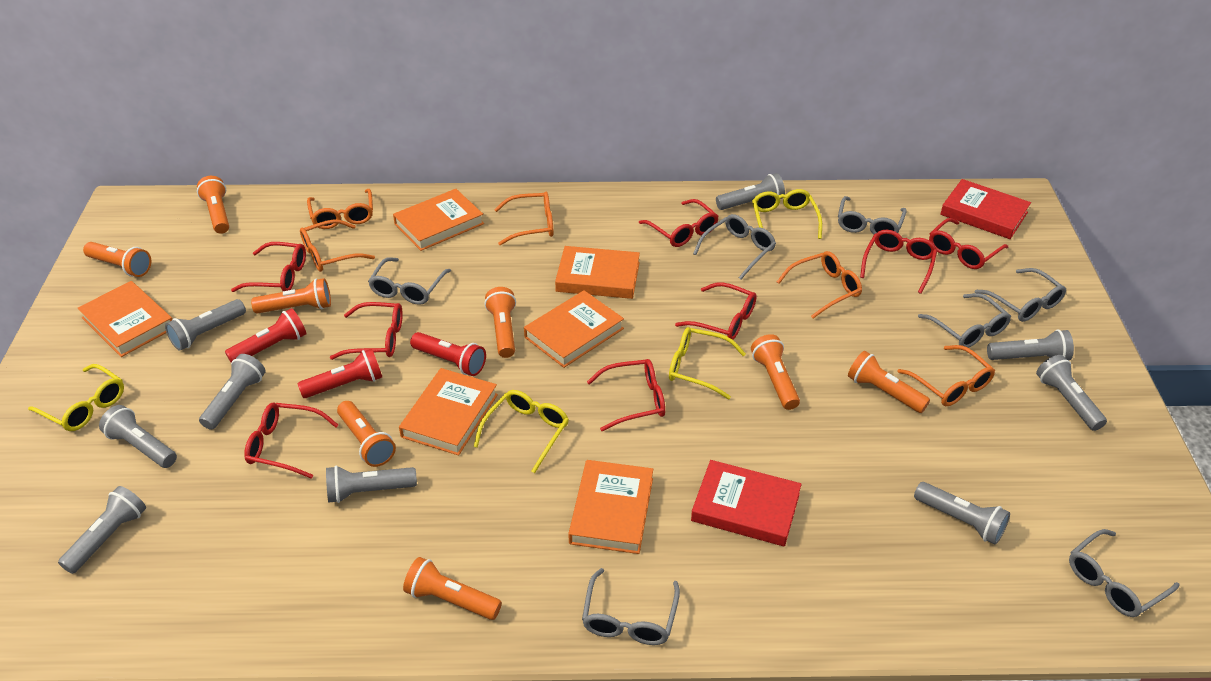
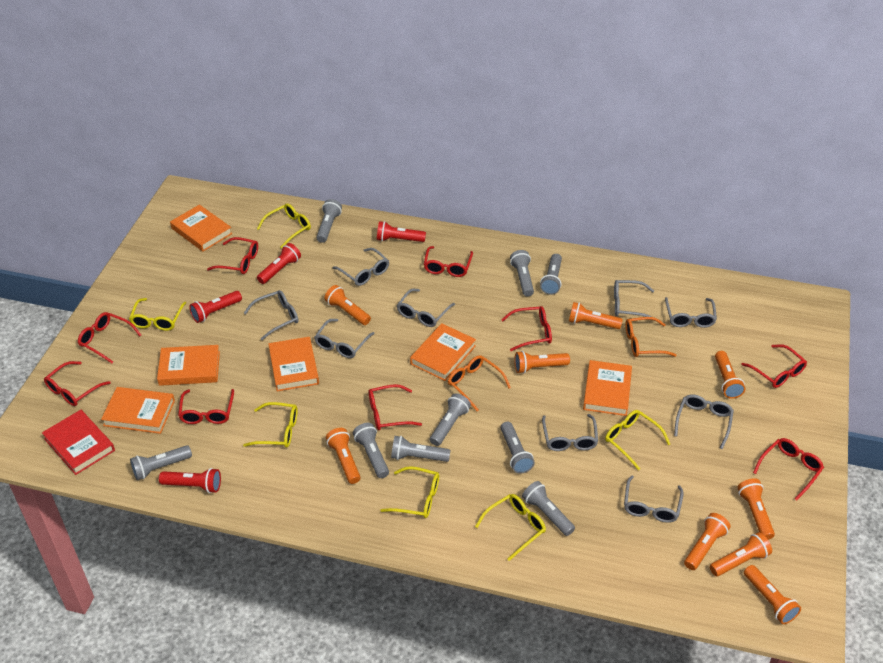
grey glasses: [368,257,451,305] [582,568,680,645] [693,214,776,280] [838,196,907,235] [918,293,1011,348] [975,268,1066,322] [1069,529,1179,617] = 7 -> [244,290,299,340] [314,319,375,358] [333,248,389,286] [397,289,455,327] [542,414,598,451] [614,280,654,321] [624,476,683,523] [665,297,717,328] [674,394,734,449] = 9
orange flashlight: [83,242,151,277] [197,176,229,234] [251,278,331,314] [337,401,396,467] [403,557,502,620] [484,287,516,358] [751,334,800,410] [848,351,930,413] = 8 -> [324,285,371,325] [326,428,361,484] [514,351,570,374] [569,302,623,329] [684,513,731,570] [710,532,772,576] [715,351,745,399] [737,478,775,540] [744,565,801,624] = 9
orange glasses: [300,219,375,272] [307,189,373,229] [494,192,554,245] [777,251,862,319] [897,345,995,406] = 5 -> [448,355,511,411] [625,317,677,357] = 2
red book: [691,460,802,547] [940,179,1031,239] = 2 -> [42,410,115,475] = 1
red flashlight: [225,308,306,363] [298,349,382,398] [410,332,486,376] = 3 -> [159,468,221,493] [189,291,242,323] [257,243,301,284] [377,221,426,242] = 4
red glasses: [231,242,306,292] [244,403,338,479] [330,302,403,360] [587,359,665,431] [639,199,719,247] [675,282,757,340] [860,230,937,294] [929,218,1008,269] = 8 -> [44,361,111,406] [78,312,141,363] [178,389,234,424] [207,237,258,274] [369,384,422,430] [424,246,473,277] [501,306,552,351] [741,344,807,388] [753,438,824,501] = 9
yellow glasses: [28,364,124,431] [473,390,569,473] [669,327,746,399] [752,189,822,239] = 4 -> [129,298,186,331] [243,402,298,448] [257,204,311,249] [380,466,439,518] [475,494,546,561] [605,410,670,470] = 6

